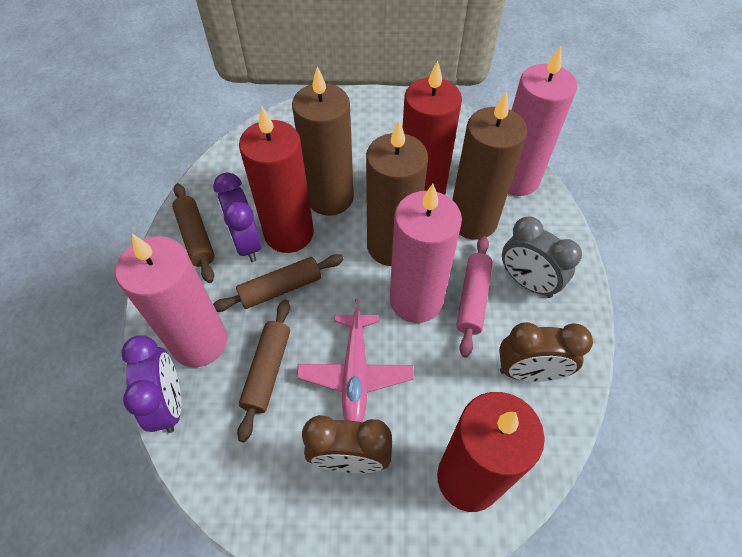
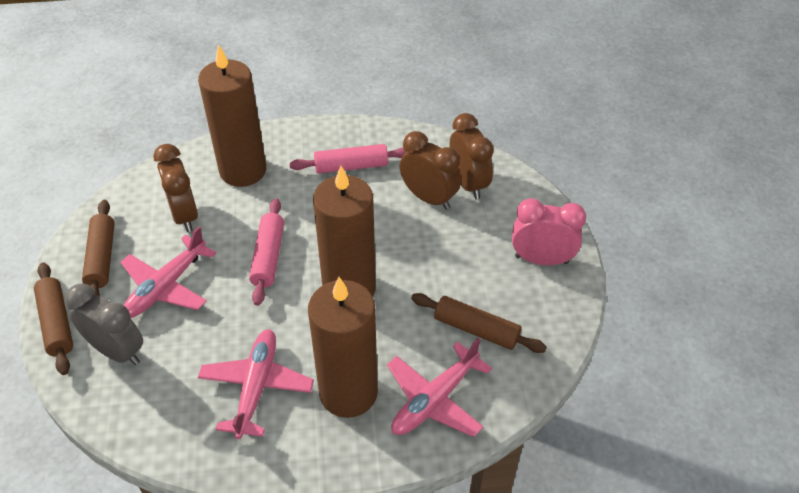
brown clock: [302,415,392,473] [499,322,593,382] = 2 -> [153,144,198,232] [400,131,461,210] [450,113,494,200] = 3
pink candle: [115,234,227,367] [390,184,462,323] [508,46,577,196] = 3 -> none = 0
pink clock: none = 0 -> [512,198,586,265] = 1
pink plane: [297,300,414,422] = 1 -> [120,226,216,318] [198,329,314,439] [387,338,492,437] = 3
pink rolling pin: [456,236,493,358] = 1 -> [249,198,284,306] [289,144,406,174] = 2
purple clock: [121,335,181,433] [213,172,262,262] = 2 -> none = 0
red candle: [239,107,314,253] [402,60,462,195] [437,392,545,512] = 3 -> none = 0

